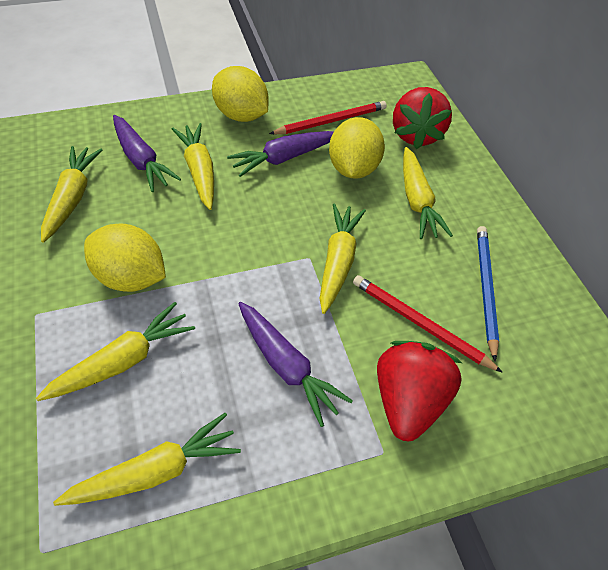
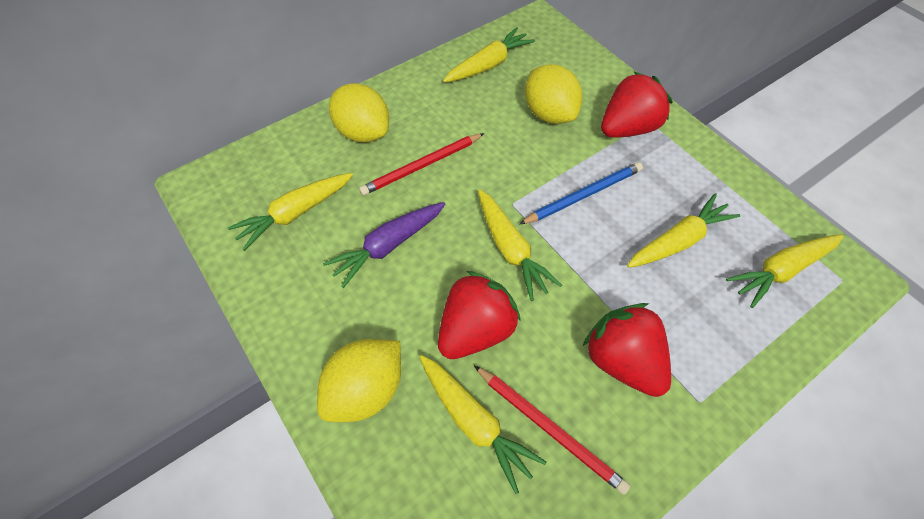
purple carrot: [113,115,181,192] [227,131,334,177] [238,302,353,427] = 3 -> [323,202,445,288] = 1
red strawberry: [377,341,462,441] [393,87,452,149] = 2 -> [438,271,521,359] [583,303,671,397] [601,72,673,138] = 3

